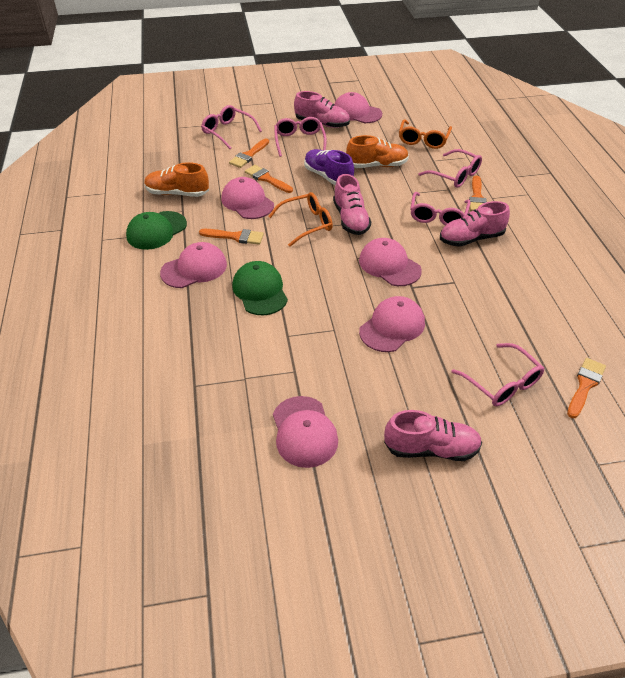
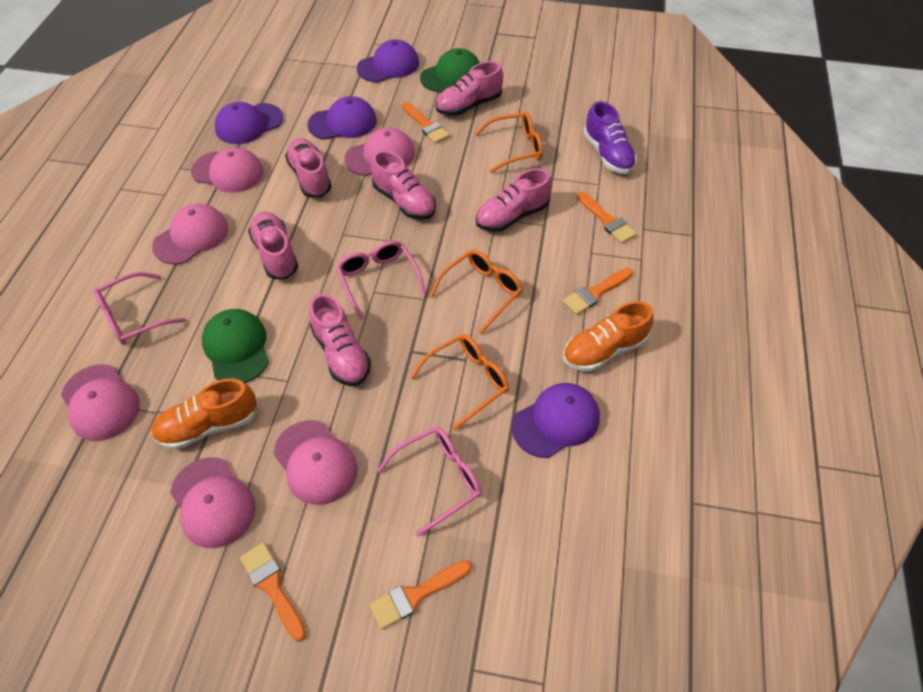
orange glasses: [268,192,333,247] [399,119,452,149] = 2 -> [410,334,509,431] [430,249,523,334] [475,112,543,173] = 3
pink glasses: [201,105,262,149] [274,117,327,157] [410,192,471,226] [418,149,482,188] [451,343,545,406] = 5 -> [93,272,186,345] [336,241,426,320] [377,427,482,536] = 3
pink shoe: [294,91,350,128] [333,174,371,235] [384,410,482,461] [440,201,510,247] = 4 -> [248,212,298,279] [285,138,332,198] [309,293,371,386] [371,150,436,220] [436,61,503,116] [476,169,552,232] = 6
purple cap: none = 0 -> [215,102,283,144] [308,96,377,140] [357,39,419,83] [512,383,600,458] = 4

